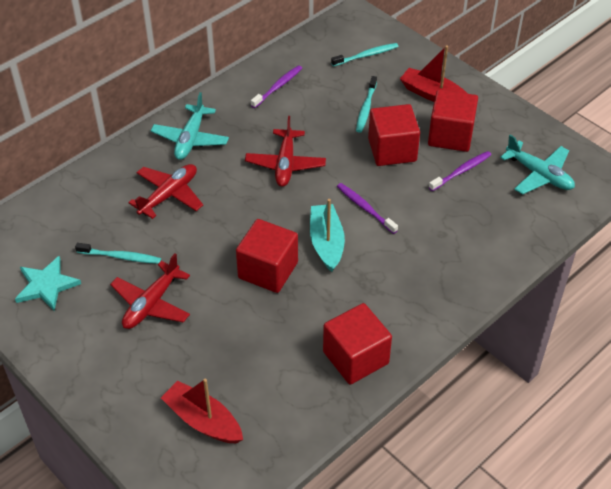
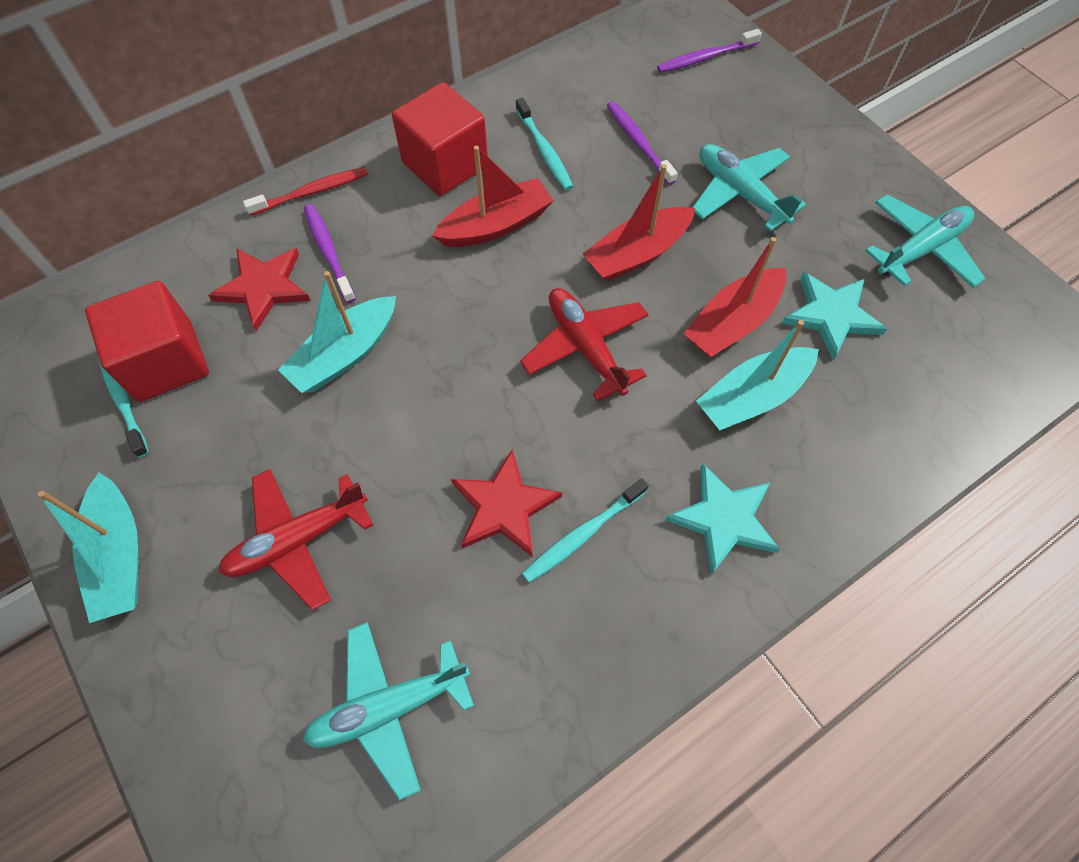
red boat: [161,379,243,444] [400,46,468,102] = 2 -> [432,146,554,247] [583,164,695,281] [684,237,786,357] = 3
red cube: [236,219,298,293] [323,303,392,385] [368,104,420,166] [428,90,478,152] = 4 -> [85,281,209,402] [392,82,488,196] = 2
red plane: [110,253,190,329] [128,164,203,219] [245,116,326,187] = 3 -> [219,469,373,610] [520,288,649,402] = 2
red star: none = 0 -> [208,248,311,331] [451,449,562,556] = 2
red toothbrush: none = 0 -> [243,167,368,216] = 1
turquoise boat: [310,199,345,272] = 1 -> [38,473,139,623] [278,271,396,393] [696,320,819,430] = 3
turquoise plane: [151,92,229,160] [500,135,575,194] = 2 -> [303,622,474,800] [692,144,806,232] [865,195,986,288] = 3
turquoise star: [15,256,81,311] = 1 -> [665,463,780,575] [781,272,887,360] = 2

